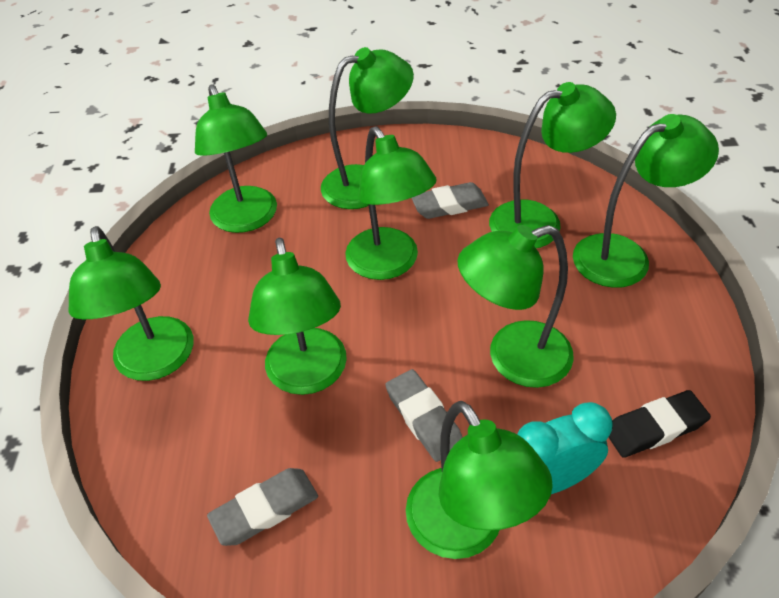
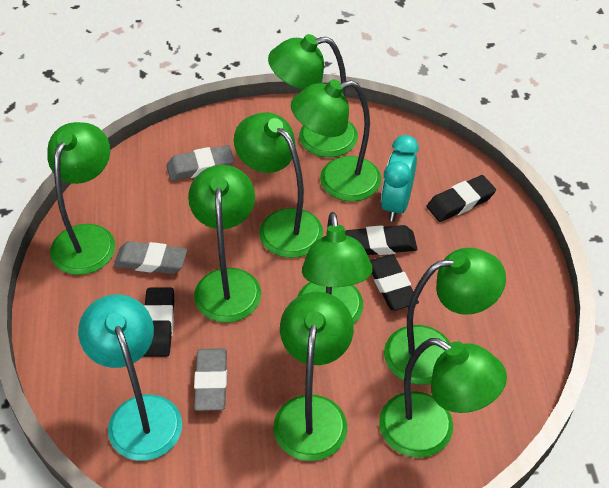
black eraser: [608,390,711,458] = 1 -> [143,287,174,357] [345,225,417,255] [370,255,419,310] [427,175,496,222] = 4
turquoise lamp: none = 0 -> [78,294,182,461] = 1

